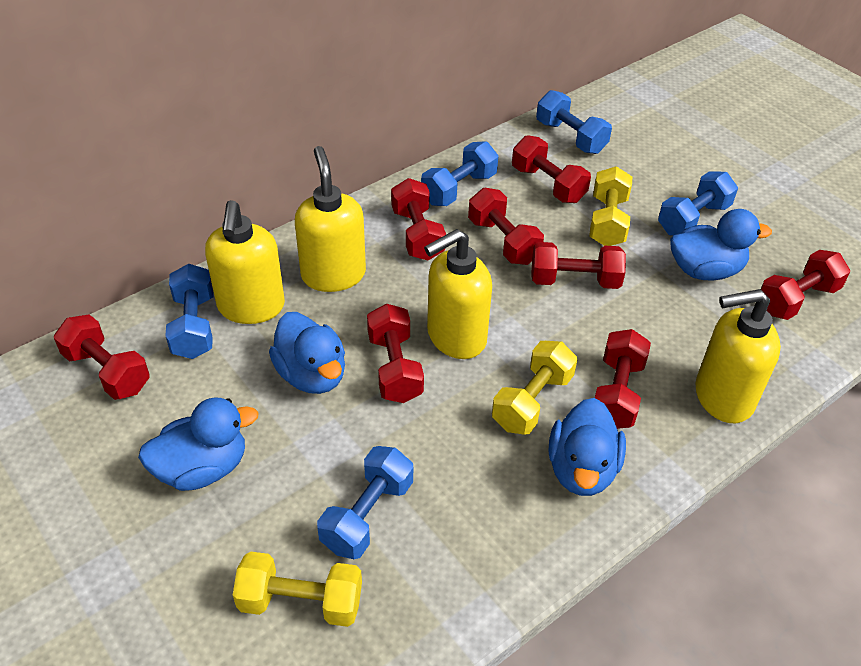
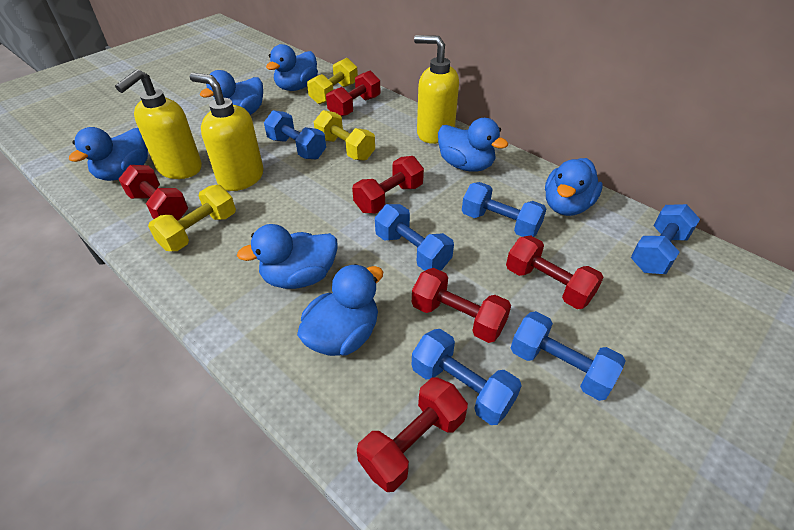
blue duck: [138,397,259,491] [269,312,345,394] [549,398,626,496] [670,209,772,281] = 4 -> [69,127,148,181] [200,70,263,115] [237,224,338,289] [266,44,318,91] [297,264,383,356] [438,118,508,172] [545,158,603,216] = 7
blue dumbbell: [165,264,214,359] [317,446,413,559] [421,141,498,206] [536,90,612,154] [658,171,738,236] = 5 -> [264,110,326,159] [375,204,454,271] [412,329,522,425] [462,182,547,237] [511,311,626,401] [631,204,700,274] = 6
red dumbbell: [54,315,150,400] [367,304,424,403] [391,178,446,260] [468,188,544,265] [512,135,591,203] [531,242,626,289] [595,329,651,429] [761,250,850,320] = 8 -> [119,165,188,221] [326,71,380,117] [352,156,424,214] [357,377,468,492] [412,268,511,343] [506,235,604,309] = 6
yellow soap dispenser: [205,200,285,324] [295,146,366,292] [424,229,492,359] [695,289,781,423] = 4 -> [115,69,202,179] [190,73,264,191] [414,35,459,144] = 3

